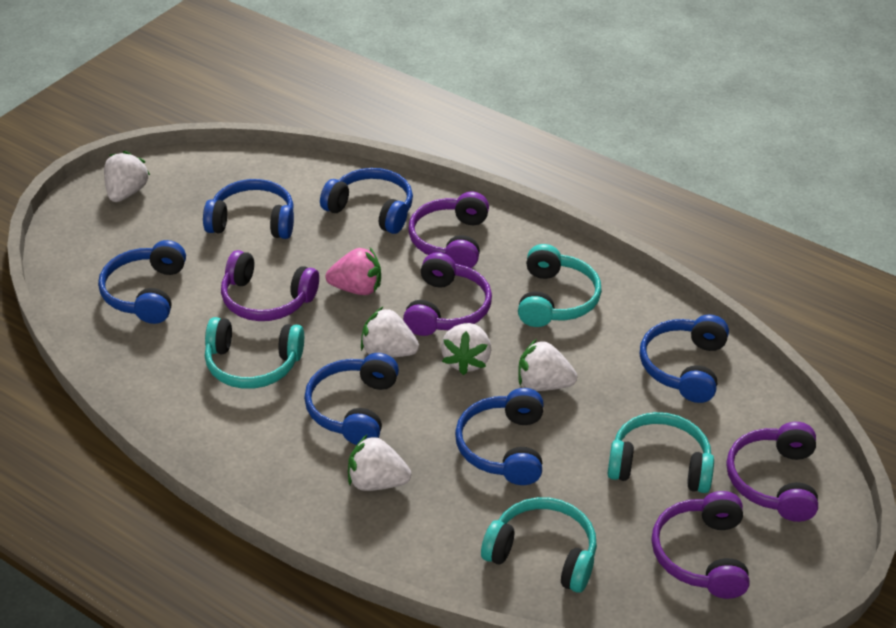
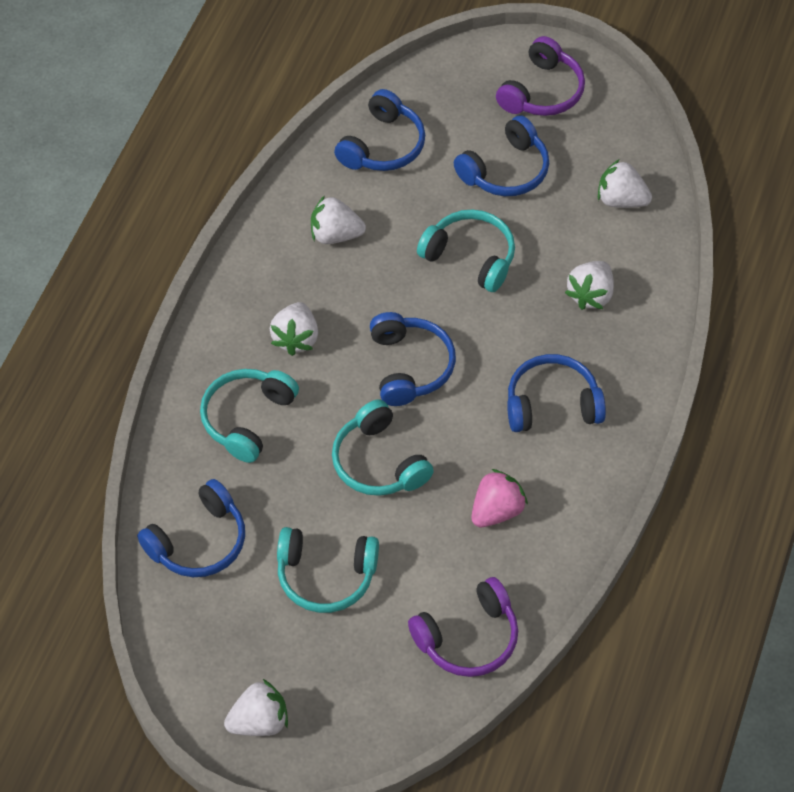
blue headphones: [98,240,186,324] [203,179,294,239] [304,353,399,445] [320,168,413,234] [455,388,543,485] [640,315,729,403] = 6 -> [137,479,245,577] [334,89,425,171] [370,312,456,406] [454,115,549,196] [507,354,606,432] = 5
purple headphones: [221,250,319,321] [403,252,492,336] [408,192,489,268] [652,491,750,599] [726,422,818,522] = 5 -> [408,577,518,677] [496,36,585,116] = 2

